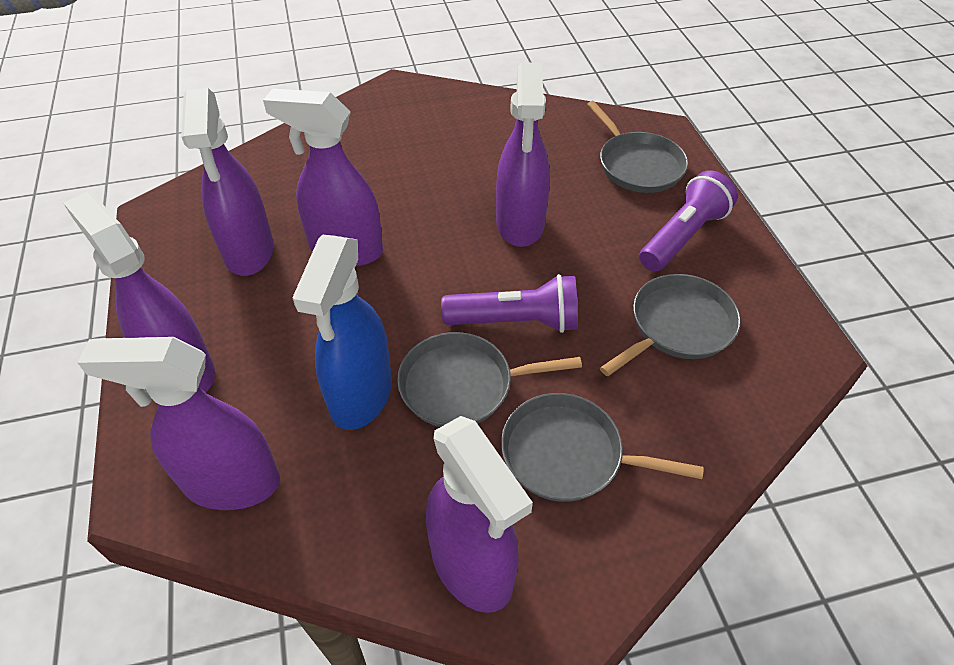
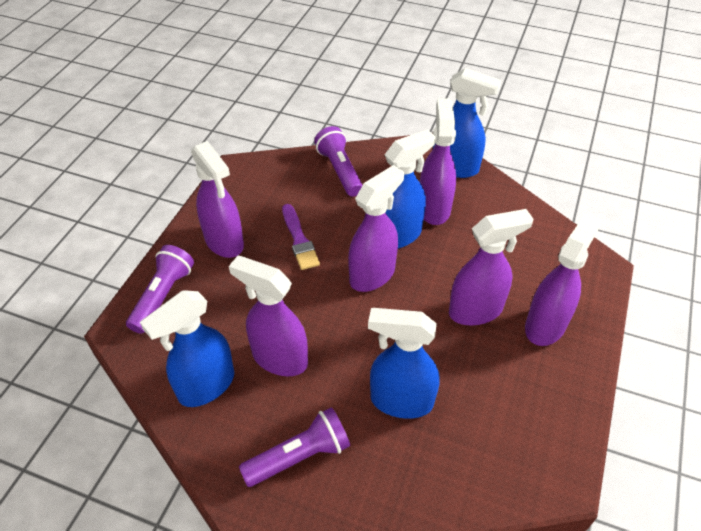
blue spray bottle: [292,235,392,430] = 1 -> [140,290,234,407] [368,308,440,419] [385,129,436,248] [433,68,501,178] = 4
grey pan: [397,332,582,427] [501,393,704,502] [587,101,688,193] [600,274,741,376] = 4 -> none = 0
purple brush: none = 0 -> [282,204,320,270] = 1
purple flashlight: [441,274,578,333] [639,170,738,272] = 2 -> [126,245,194,334] [239,407,350,487] [314,126,363,197] = 3

